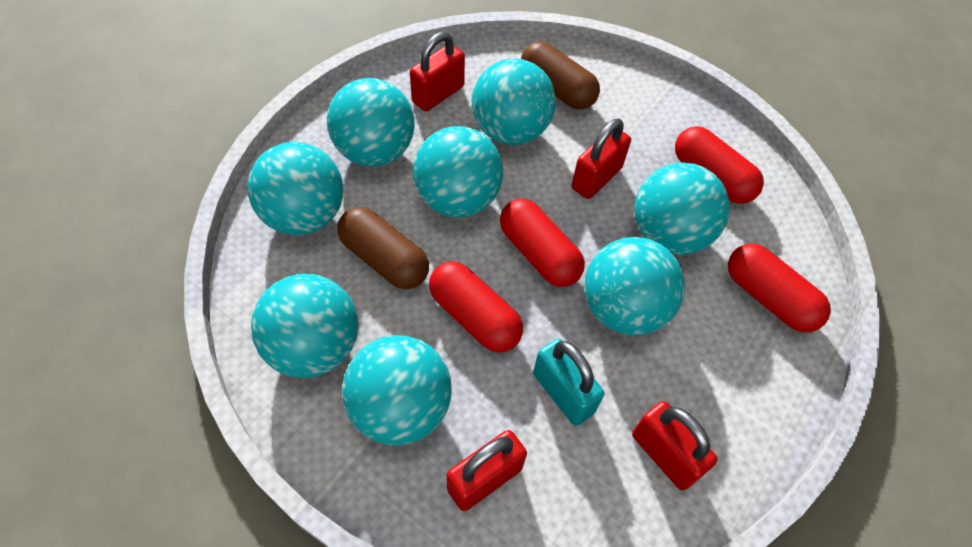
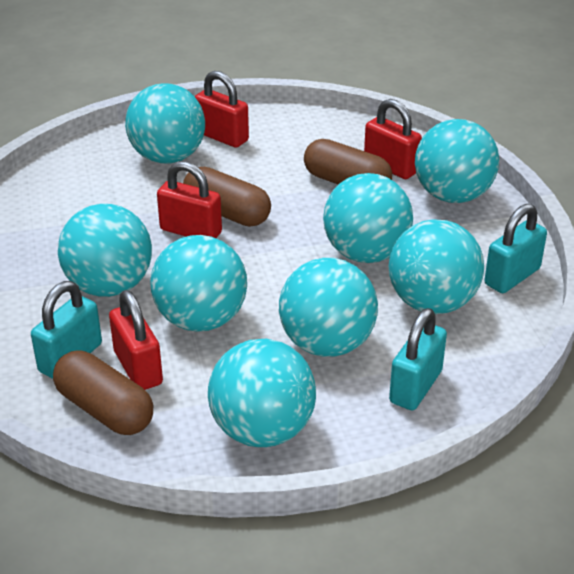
brown capsule: [337,207,429,289] [521,42,600,110] = 2 -> [53,351,153,435] [183,167,271,227] [304,139,392,185] = 3
red capsule: [429,261,523,352] [500,199,585,287] [675,126,764,204] [728,244,831,332] = 4 -> none = 0
turquoise padlock: [533,339,604,426] = 1 -> [31,281,102,379] [389,308,447,410] [484,204,547,293] = 3

